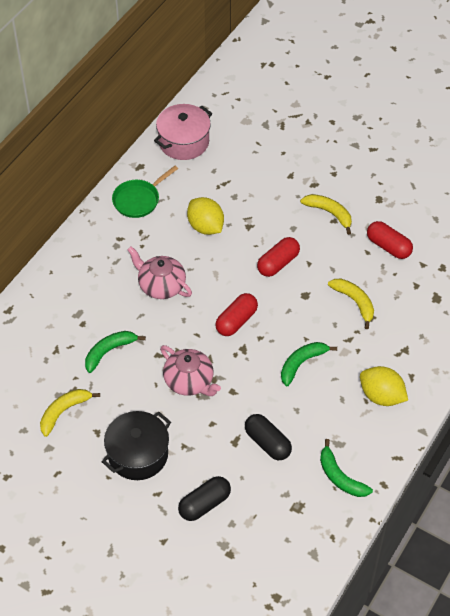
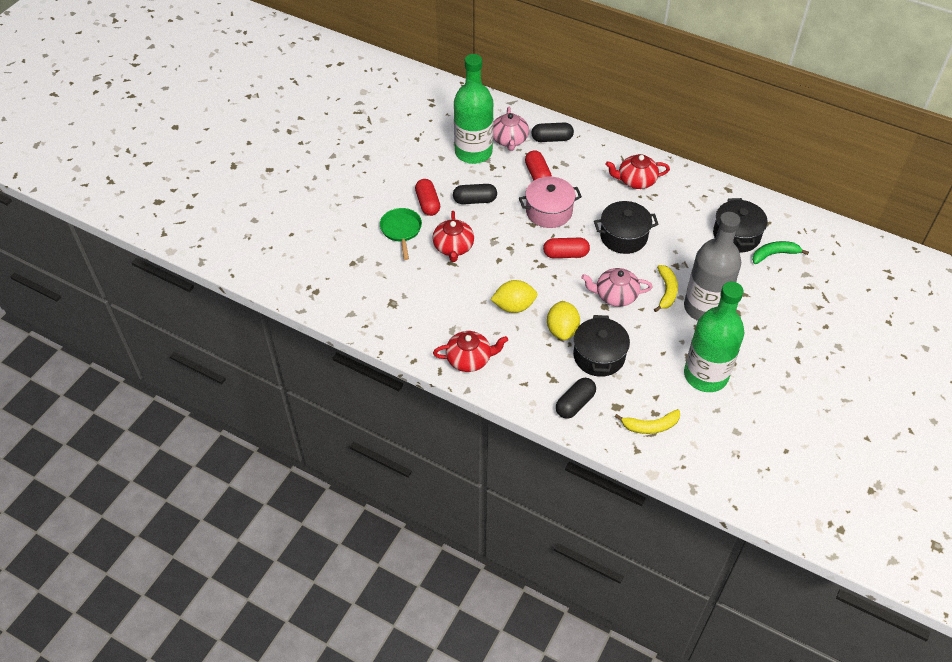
black capsule: [178,476,231,521] [245,414,292,460] = 2 -> [453,184,497,204] [531,122,574,142] [556,378,596,419] = 3
black pot: [102,411,171,480] = 1 -> [573,315,630,377] [594,201,659,254] [713,198,768,253] = 3
green banana: [85,331,146,373] [281,342,337,386] [320,439,373,497] = 3 -> [752,241,809,264] = 1
green bottle: none = 0 -> [454,54,493,164] [684,282,744,392] = 2
grey bottle: none = 0 -> [684,212,741,321] = 1
red teapot: none = 0 -> [433,211,474,262] [433,331,508,372] [606,154,670,189] = 3
yellow banana: [40,389,100,437] [300,194,352,235] [328,279,374,329] = 3 -> [615,409,680,434] [654,265,678,312] = 2

